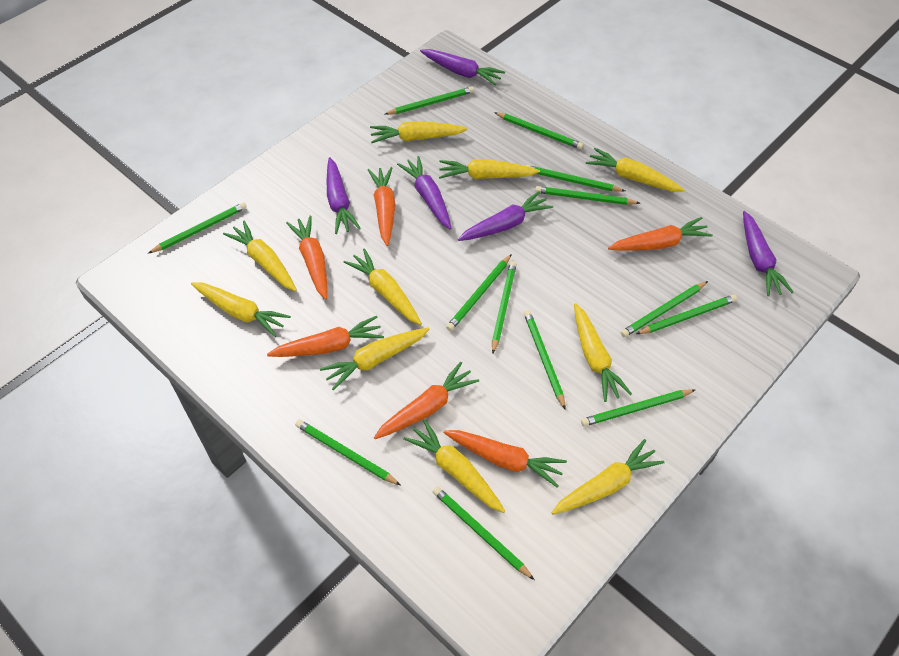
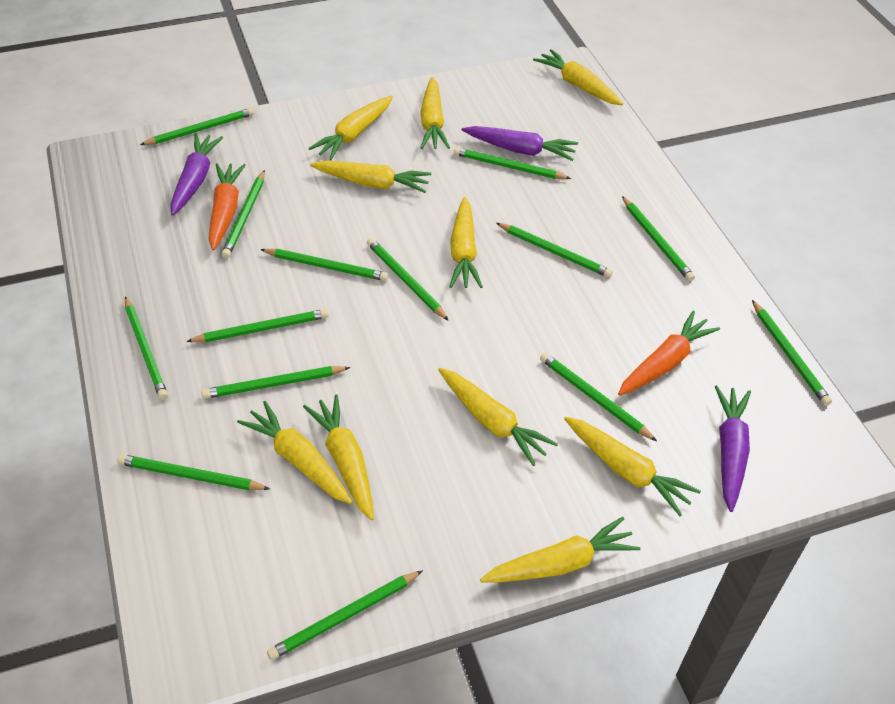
green pencil: [148,202,247,253] [295,419,401,485] [384,86,474,115] [433,486,535,580] [446,254,512,331] [492,261,517,354] [494,112,583,149] [524,310,566,410] [525,165,625,192] [535,186,640,205] [581,389,695,427] [621,281,708,337] [636,294,737,334] = 13 -> [117,454,270,491] [125,297,168,400] [140,108,255,145] [186,309,328,342] [201,366,350,399] [222,170,265,258] [260,249,388,281] [267,570,423,660] [367,238,449,321] [453,147,571,179] [496,223,613,278] [540,353,657,441] [622,196,695,282] [752,300,832,406] = 14
orange carrot: [267,316,384,357] [286,216,327,300] [368,167,395,246] [374,362,479,439] [444,430,567,488] [608,217,713,251] = 6 -> [209,163,246,250] [618,311,720,396] = 2
purple carrot: [327,157,361,234] [397,156,452,229] [420,49,505,86] [458,191,553,241] [743,211,794,296] = 5 -> [170,133,224,216] [462,126,578,161] [715,385,751,512] = 3

